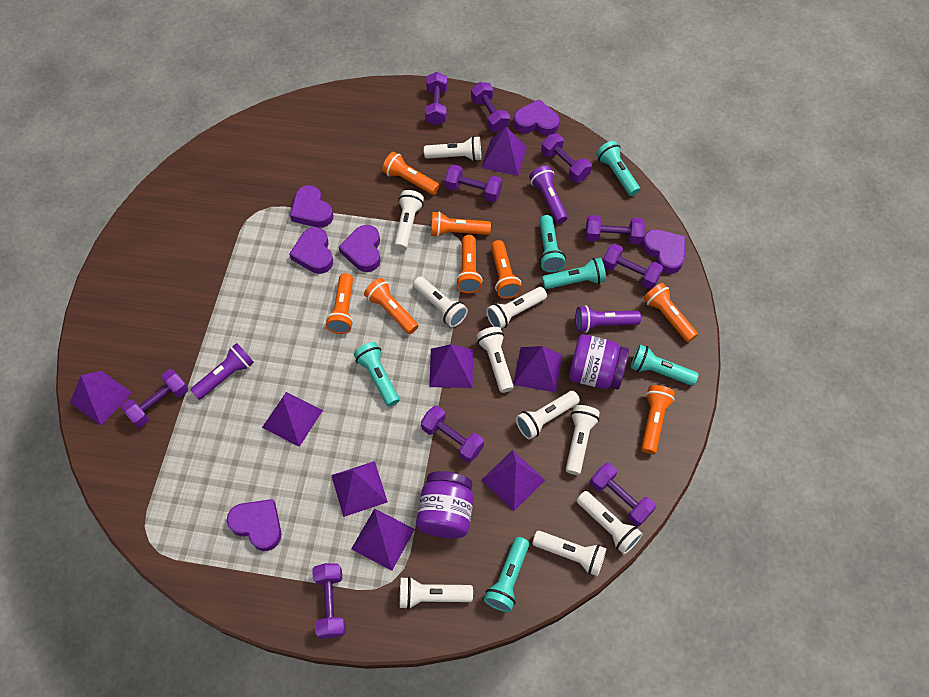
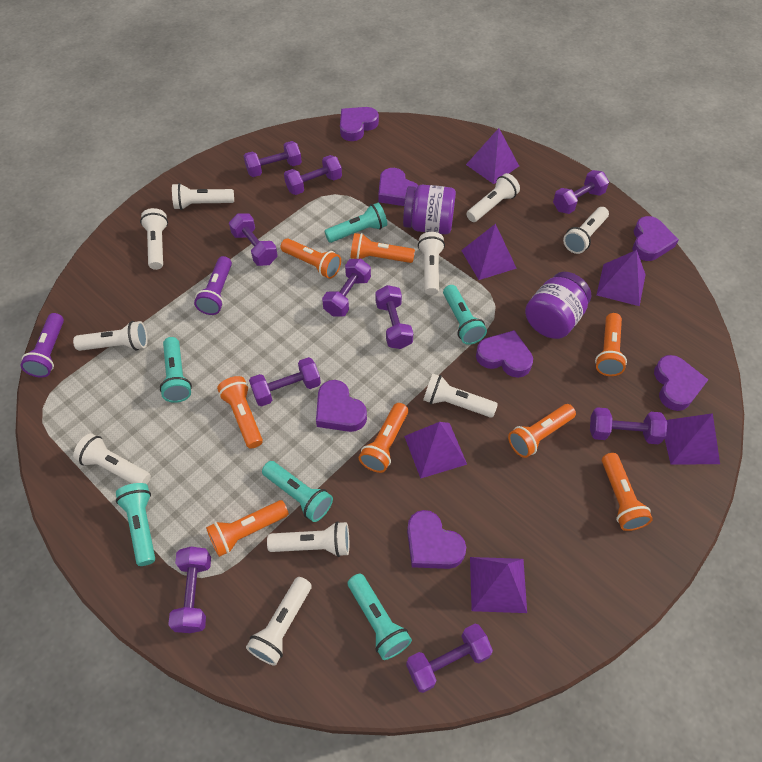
purple flashlight: [190,343,254,400] [529,166,568,224] [575,305,641,333] = 3 -> [20,313,64,378] [194,256,232,315] = 2
purple heart: [227,499,281,551] [289,227,333,274] [290,185,334,228] [339,225,381,272] [513,99,560,136] [642,229,686,274] = 6 -> [316,380,367,432] [340,107,379,141] [378,168,418,206] [407,510,466,569] [476,330,533,378] [632,216,679,261] [654,355,709,411] = 7
purple pyramid: [70,370,132,426] [262,392,323,447] [331,461,388,517] [351,508,415,571] [429,344,473,388] [482,127,527,176] [482,450,545,511] [513,346,562,393] = 8 -> [404,422,467,479] [461,224,517,280] [466,128,519,184] [470,557,527,613] [596,250,646,306] [665,413,720,465] = 6

